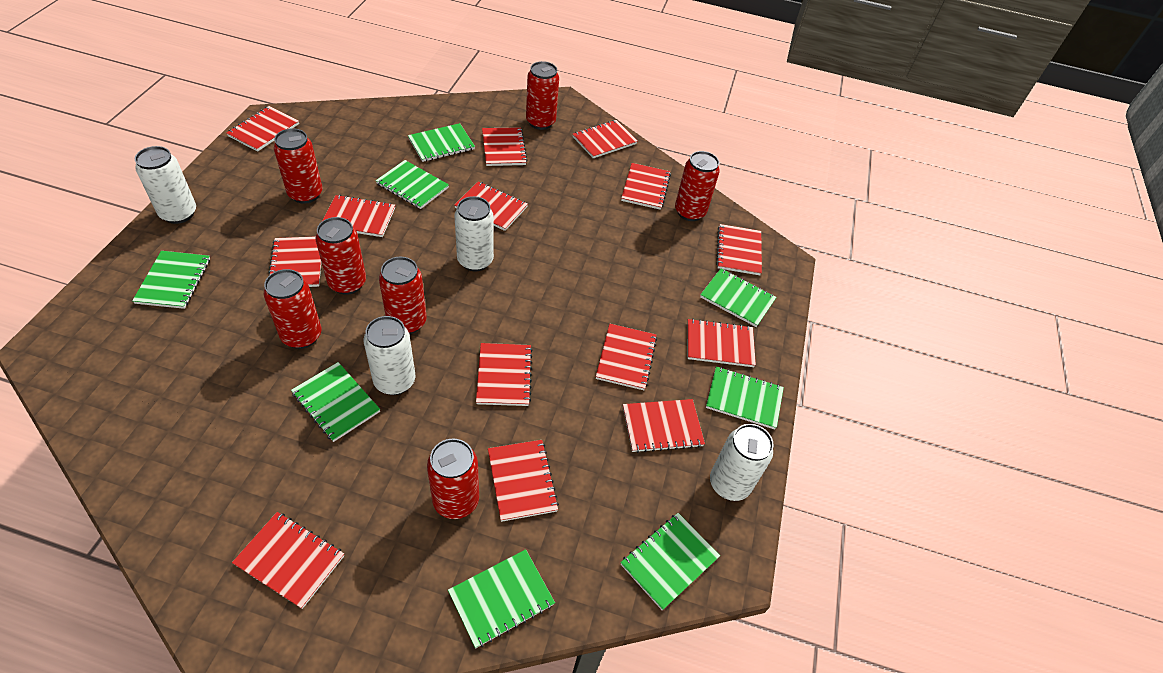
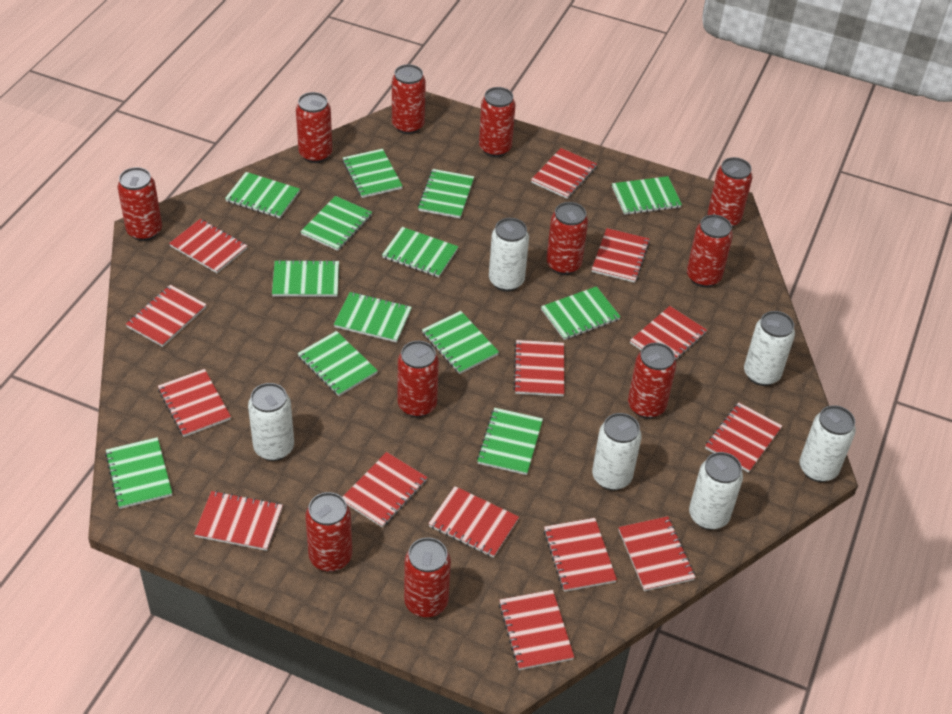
green notebook: [132,251,210,309] [291,362,380,442] [376,160,449,209] [408,123,475,162] [448,549,555,648] [621,513,720,610] [700,269,777,327] [706,367,784,430] = 8 -> [105,437,172,509] [225,172,300,218] [272,260,339,297] [298,331,378,396] [300,196,372,251] [334,292,412,343] [342,149,403,198] [382,227,458,277] [418,169,474,218] [422,311,499,374] [477,408,543,475] [541,286,621,340] [612,176,682,215] = 13
red can: [264,269,321,349] [274,128,323,204] [315,217,366,295] [379,257,427,334] [427,439,479,519] [526,61,559,130] [675,151,720,221] = 7 -> [117,167,162,241] [296,92,332,163] [305,492,352,572] [392,64,426,134] [398,341,439,417] [404,537,451,618] [479,87,515,157] [546,202,588,275] [628,342,676,419] [687,215,733,288] [708,157,753,227] = 11
white can: [135,146,196,224] [364,316,416,395] [454,196,494,271] [710,424,774,501] = 4 -> [248,383,294,461] [489,218,529,292] [592,413,642,490] [689,452,743,530] [744,311,795,386] [800,405,856,482] = 6

